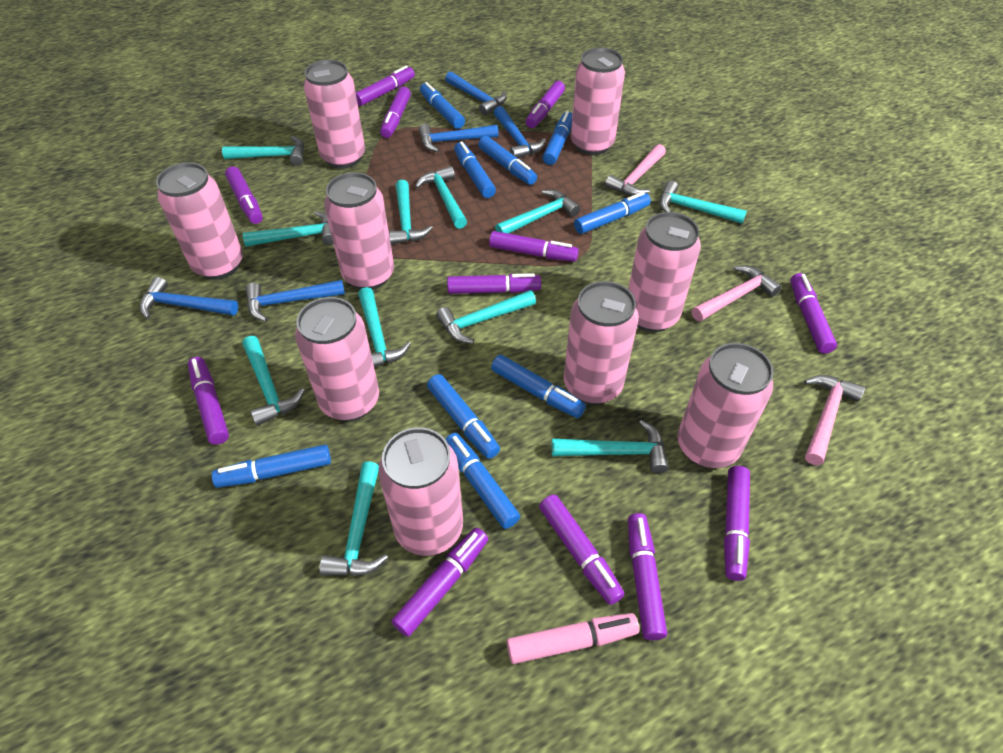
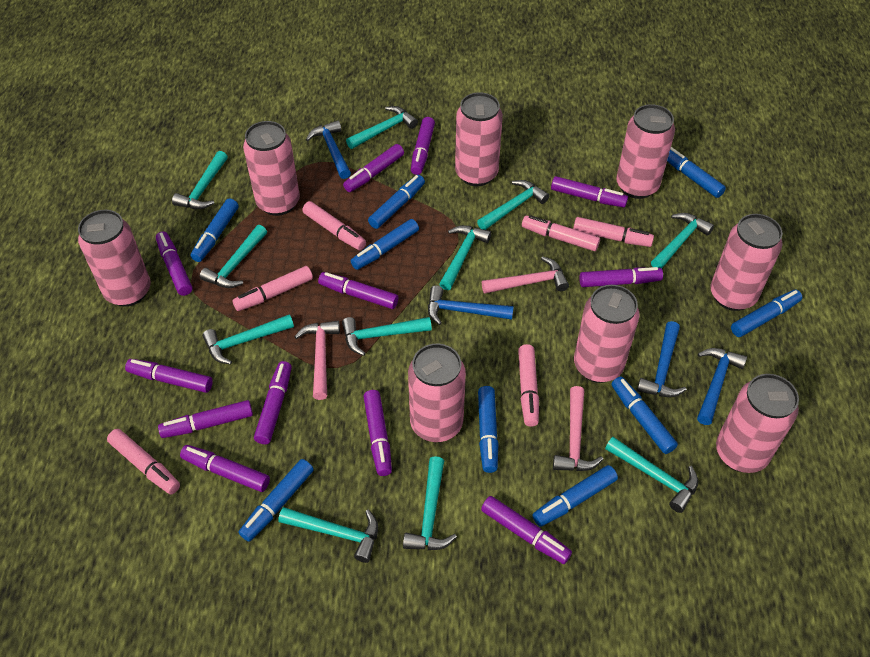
blue hammer: [139,277,238,319] [245,280,345,322] [419,124,499,152] [445,71,507,115] [494,106,546,159] = 5 -> [306,120,351,179] [428,285,514,325] [637,321,687,397] [697,348,747,425] = 4
pink can: [156,162,243,280] [295,297,379,421] [304,60,365,169] [324,172,394,290] [378,427,463,556] [564,281,639,405] [570,47,625,155] [628,212,701,332] [678,343,773,468] = 9 -> [78,210,151,307] [243,121,300,216] [408,344,466,442] [455,92,503,186] [574,285,640,383] [616,104,675,199] [710,214,783,311] [716,374,799,473] = 8
pink marker: [507,613,639,664] = 1 -> [107,429,180,494] [232,266,313,311] [302,201,366,250] [518,344,539,427] [522,215,600,251] [573,217,654,247] = 6

